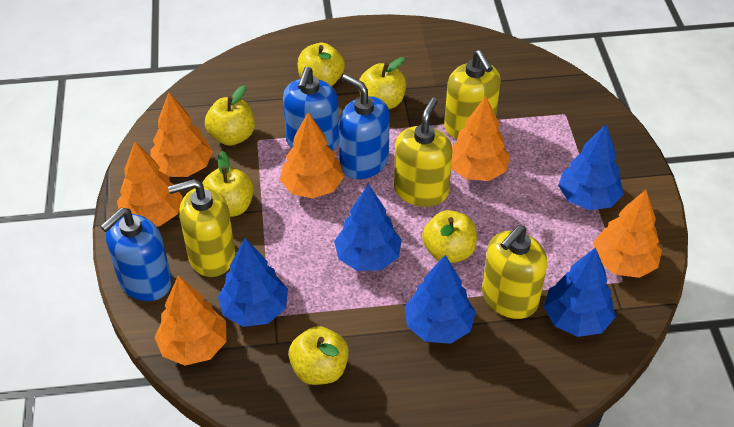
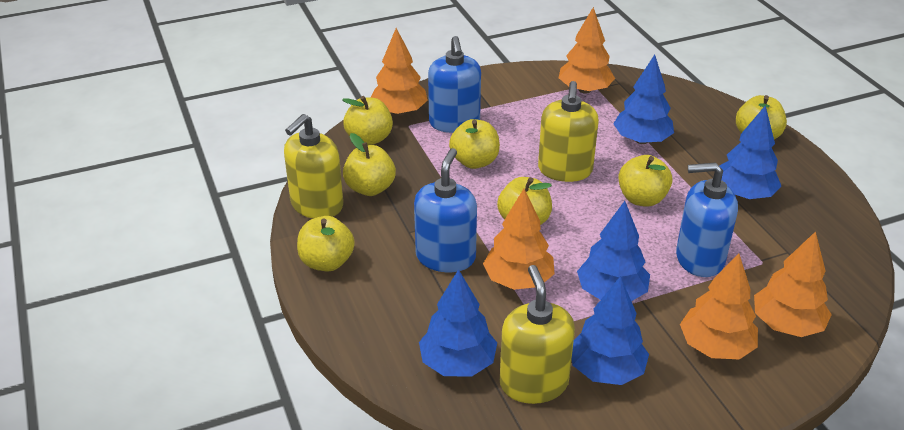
orange tree: [117,142,183,227] [150,92,213,177] [154,275,227,366] [280,112,344,199] [451,96,510,181] [593,190,662,278] = 6 -> [371,28,428,116] [483,189,555,290] [559,7,615,94] [680,254,758,359] [754,231,832,337] = 5
yellow apple: [202,151,254,217] [205,86,255,146] [289,326,349,385] [298,43,345,86] [358,57,406,109] [422,210,477,263] = 6 -> [297,216,355,272] [342,96,393,145] [343,133,396,196] [449,119,500,169] [497,177,552,225] [618,155,672,207] [736,95,787,139] = 7
yellow soap dispenser: [168,179,235,277] [394,98,453,207] [444,50,501,139] [482,225,547,319] = 4 -> [284,114,343,219] [500,265,575,404] [538,81,599,182] = 3

